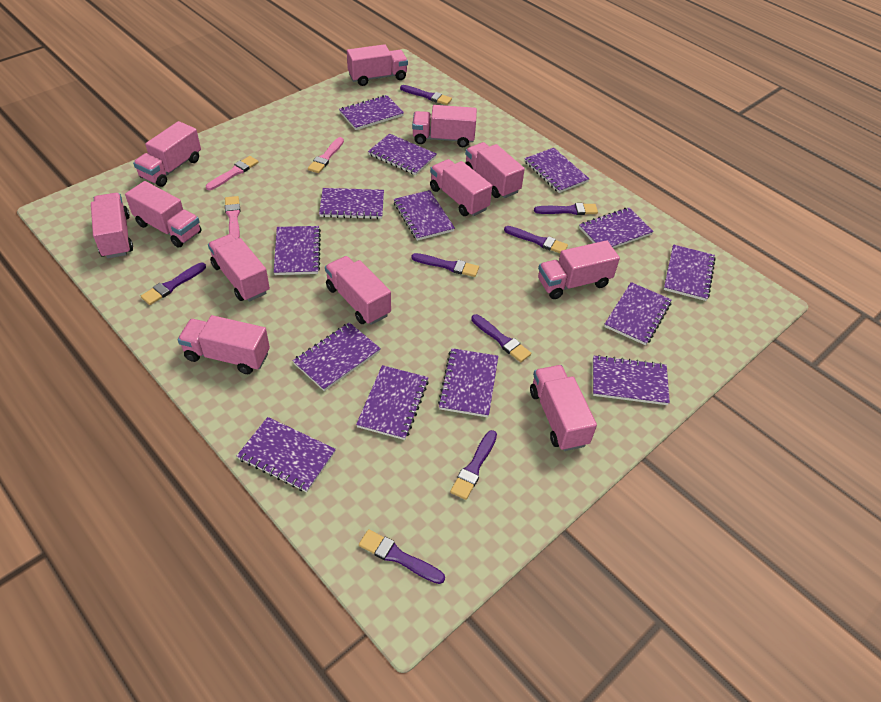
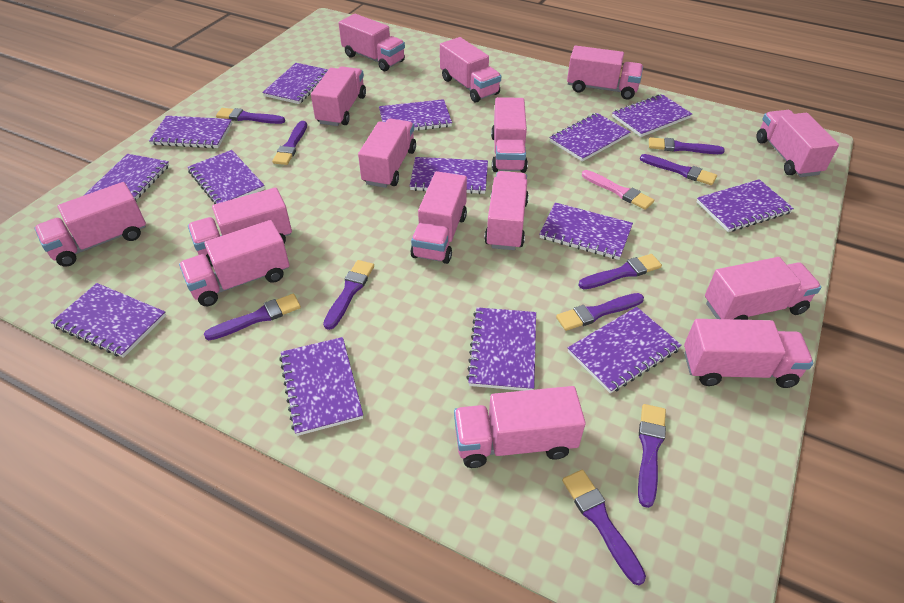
pink brush: [206,156,259,190] [225,196,240,239] [308,137,344,173] = 3 -> [582,170,654,210] = 1
pink truck: [91,193,133,259] [125,181,202,248] [133,121,201,187] [178,315,270,374] [208,234,270,302] [325,256,391,325] [347,44,408,86] [412,105,477,147] [430,159,492,216] [465,142,525,198] [530,365,597,451] [538,240,620,299] = 12 -> [34,182,146,267] [179,220,290,306] [188,188,292,267] [311,67,366,126] [339,14,405,71] [358,118,416,188] [411,171,467,264] [440,37,501,102] [454,386,586,468] [484,171,529,250] [491,97,528,173] [567,46,643,100] [684,319,813,388] [705,257,821,320] [757,110,839,177] = 15
purple brush: [141,263,206,305] [359,529,445,584] [400,85,452,105] [411,253,479,277] [450,430,497,500] [471,314,531,362] [504,226,568,253] [534,203,598,215] = 8 -> [204,294,301,340] [216,108,285,124] [272,121,307,165] [323,260,374,330] [556,293,644,331] [562,469,646,585] [578,254,662,289] [638,404,666,508] [640,154,717,185] [649,137,725,154] = 10

